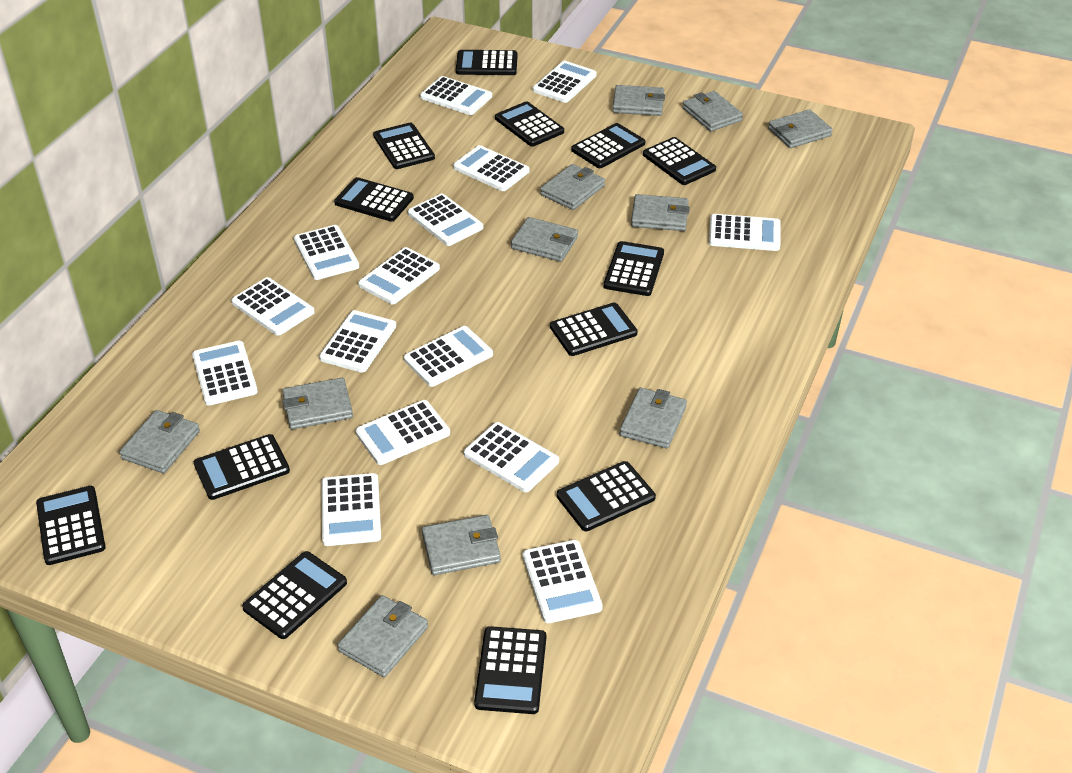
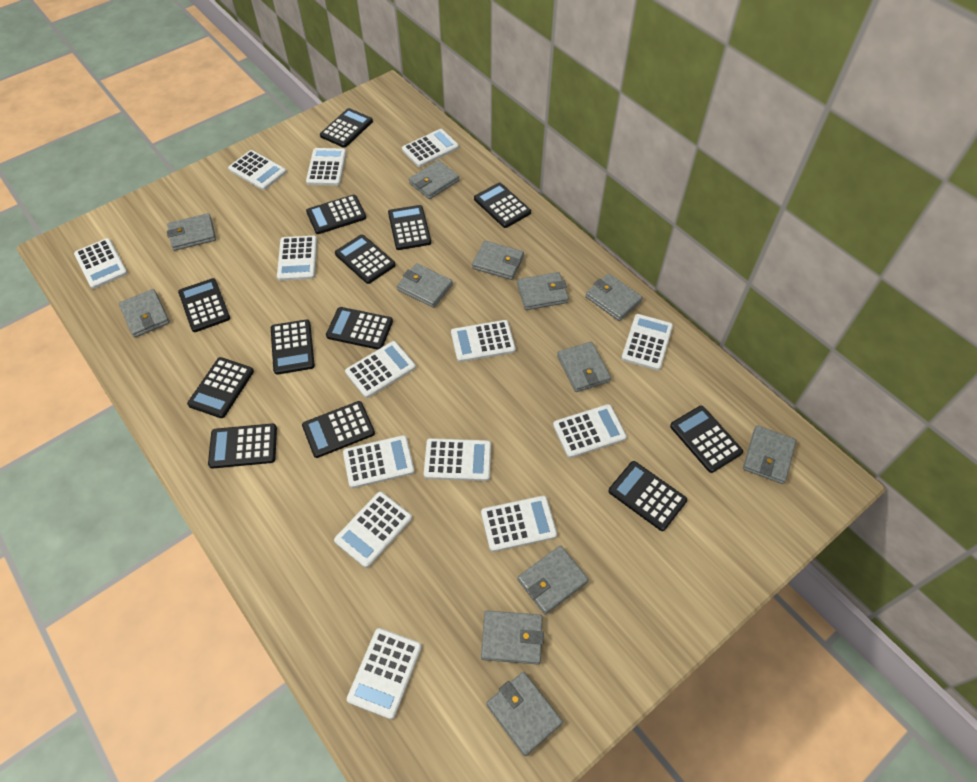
grey wallet: [119,410,200,473] [282,378,353,429] [337,595,428,677] [422,515,501,575] [511,217,578,262] [540,164,605,210] [612,85,665,116] [620,388,687,449] [631,194,690,231] [682,91,743,131] [768,109,833,148] = 11 -> [119,289,170,338] [167,213,216,251] [397,263,453,308] [409,160,459,199] [472,241,524,280] [481,611,544,664] [486,672,563,756] [517,272,569,310] [517,545,589,615] [557,342,611,392] [585,274,643,321] [743,425,796,484] = 12
white calculator: [192,341,258,406] [231,277,315,336] [294,225,359,280] [319,310,396,373] [321,473,381,546] [355,400,450,465] [358,247,440,304] [404,326,493,387] [408,194,483,246] [420,76,492,115] [453,145,529,191] [464,422,559,492] [523,540,603,623] [533,61,597,103] [709,214,781,251] = 15 -> [74,238,128,289] [228,150,286,190] [277,236,317,281] [306,148,346,186] [334,492,412,568] [343,435,415,488] [345,341,416,398] [347,628,422,719] [402,129,459,167] [424,438,491,481] [451,320,516,362] [481,496,557,552] [553,404,627,458] [621,314,673,371] = 14

